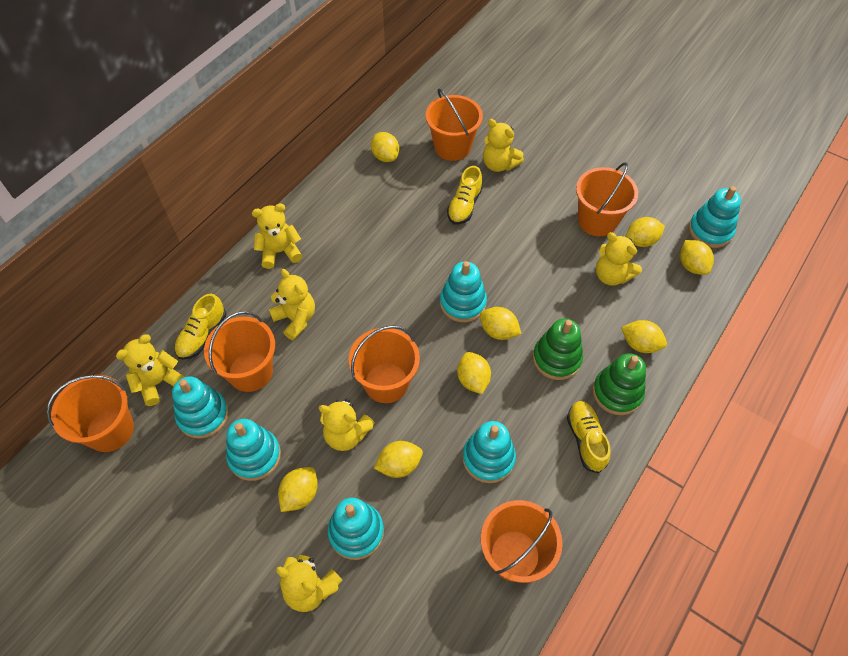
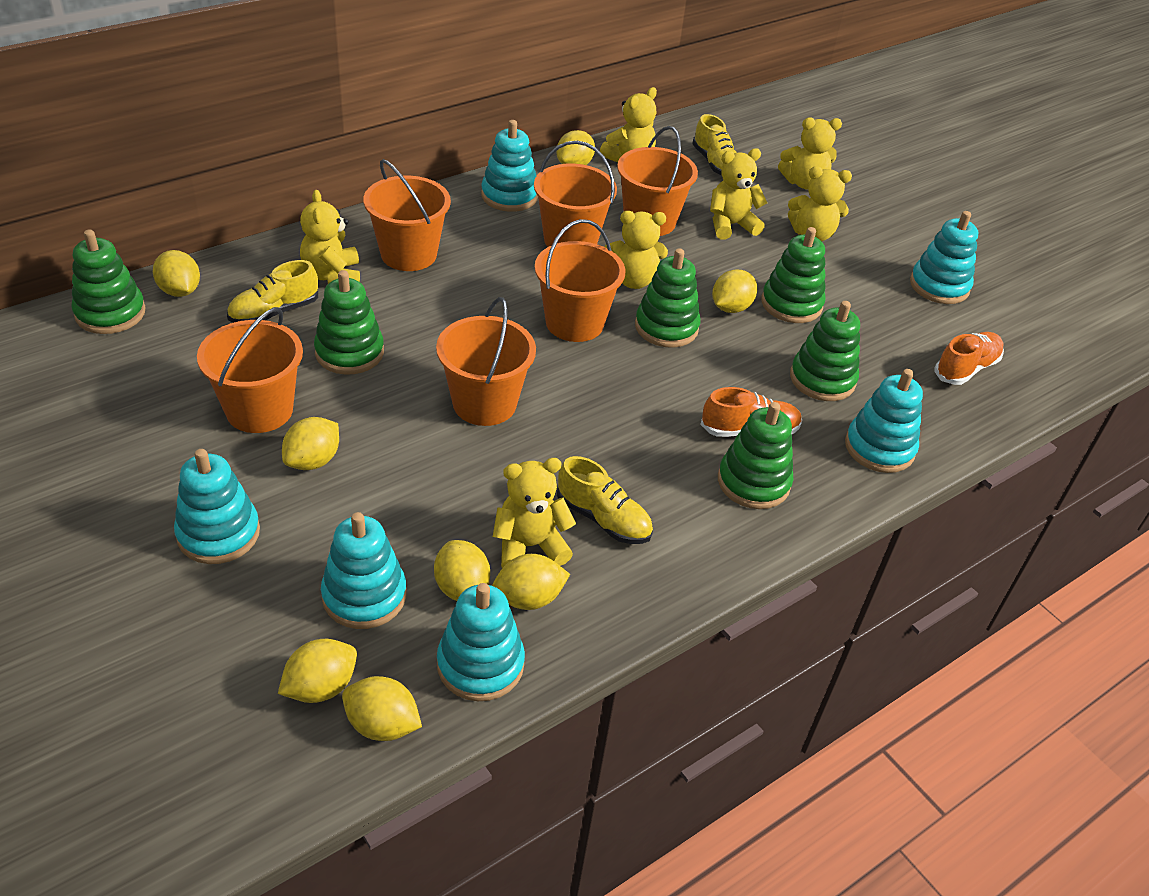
green stacking toy: [533,318,583,380] [593,353,646,415] = 2 -> [71,229,146,334] [314,270,384,375] [635,248,700,348] [718,402,793,509] [761,227,826,323] [790,301,860,401] = 6
orange shoe: none = 0 -> [700,387,803,437] [934,332,1004,385] = 2

